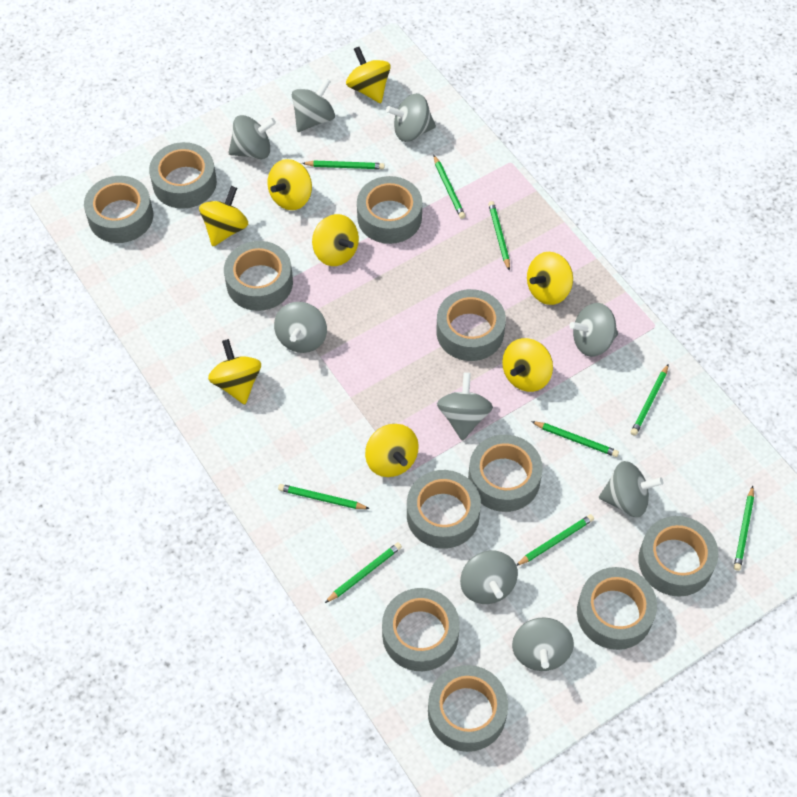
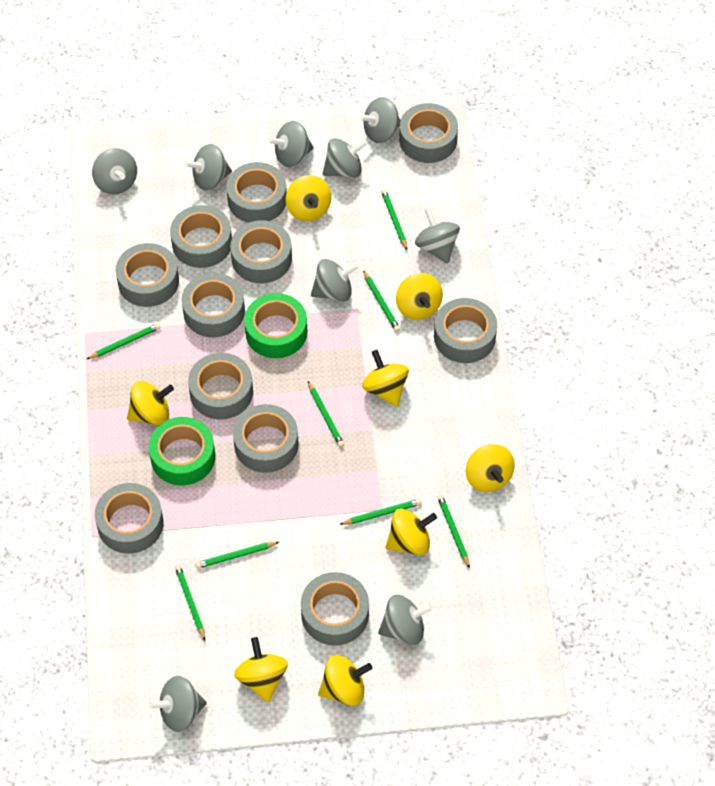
green pencil: [278,484,370,509] [302,160,384,169] [325,542,402,603] [434,155,466,219] [488,201,510,271] [516,514,594,566] [531,421,619,457] [631,364,668,436] [734,486,754,571] = 9 -> [87,323,160,359] [175,564,205,641] [195,542,279,569] [308,381,344,447] [339,499,422,525] [363,270,400,332] [381,189,407,250] [437,494,470,569] = 8
green tape: none = 0 -> [149,417,215,485] [244,293,307,358] = 2

